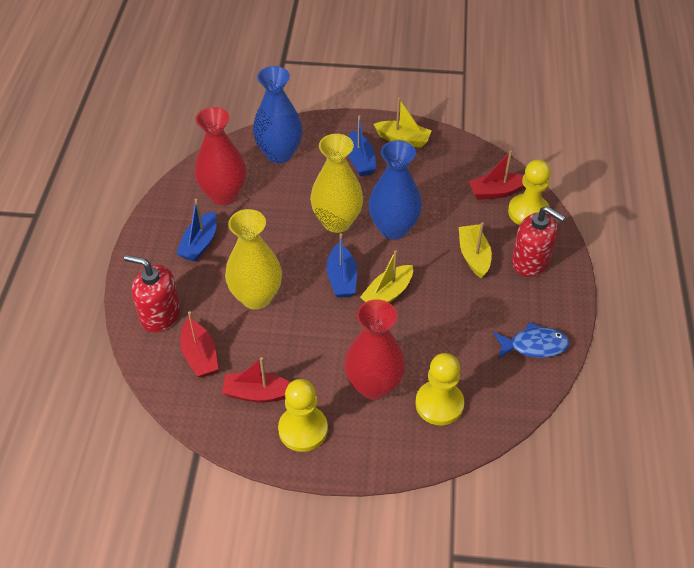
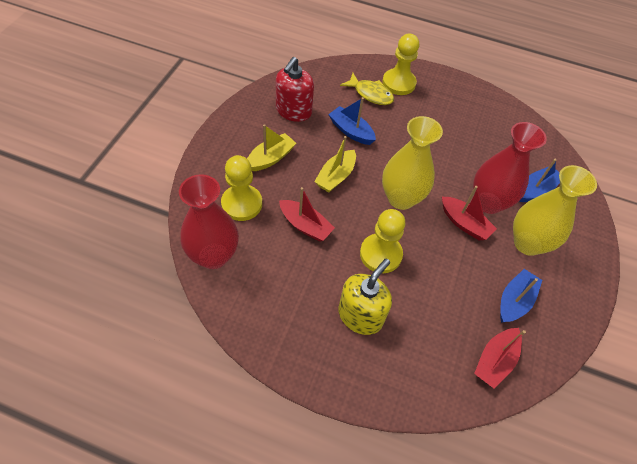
blue fish: [493,322,569,359] = 1 -> none = 0
blue vase: [253,66,303,163] [369,140,422,240] = 2 -> none = 0
red soap dispenser: [124,255,180,332] [512,206,565,277] = 2 -> [276,57,314,122] = 1
yellow boat: [360,250,413,303] [373,98,432,148] [459,222,492,278] = 3 -> [247,124,296,171] [314,136,356,193] = 2
yellow fish: none = 0 -> [340,73,394,105] = 1
yellow soap dispenser: none = 0 -> [338,259,392,335] = 1

